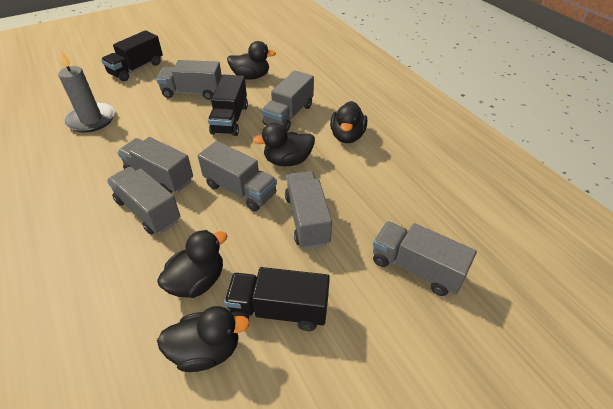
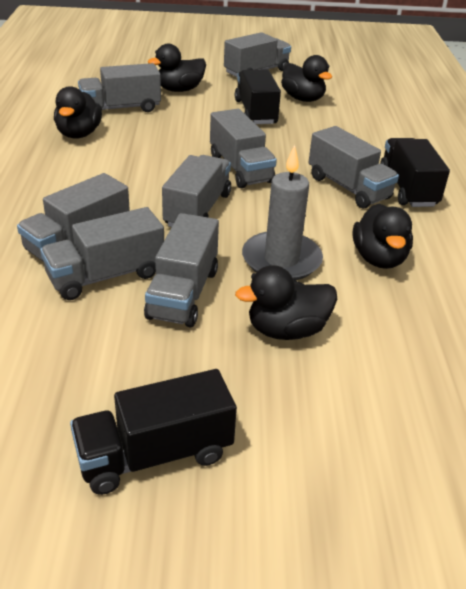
grey truck: [107,167,180,234] [117,137,193,193] [156,60,222,100] [198,141,277,212] [261,70,314,131] [285,171,332,249] [373,221,477,296] = 7 -> [17,173,130,262] [40,207,164,300] [78,63,161,112] [144,213,219,327] [162,155,231,227] [210,109,277,188] [224,32,291,77] [308,126,399,209] = 8

